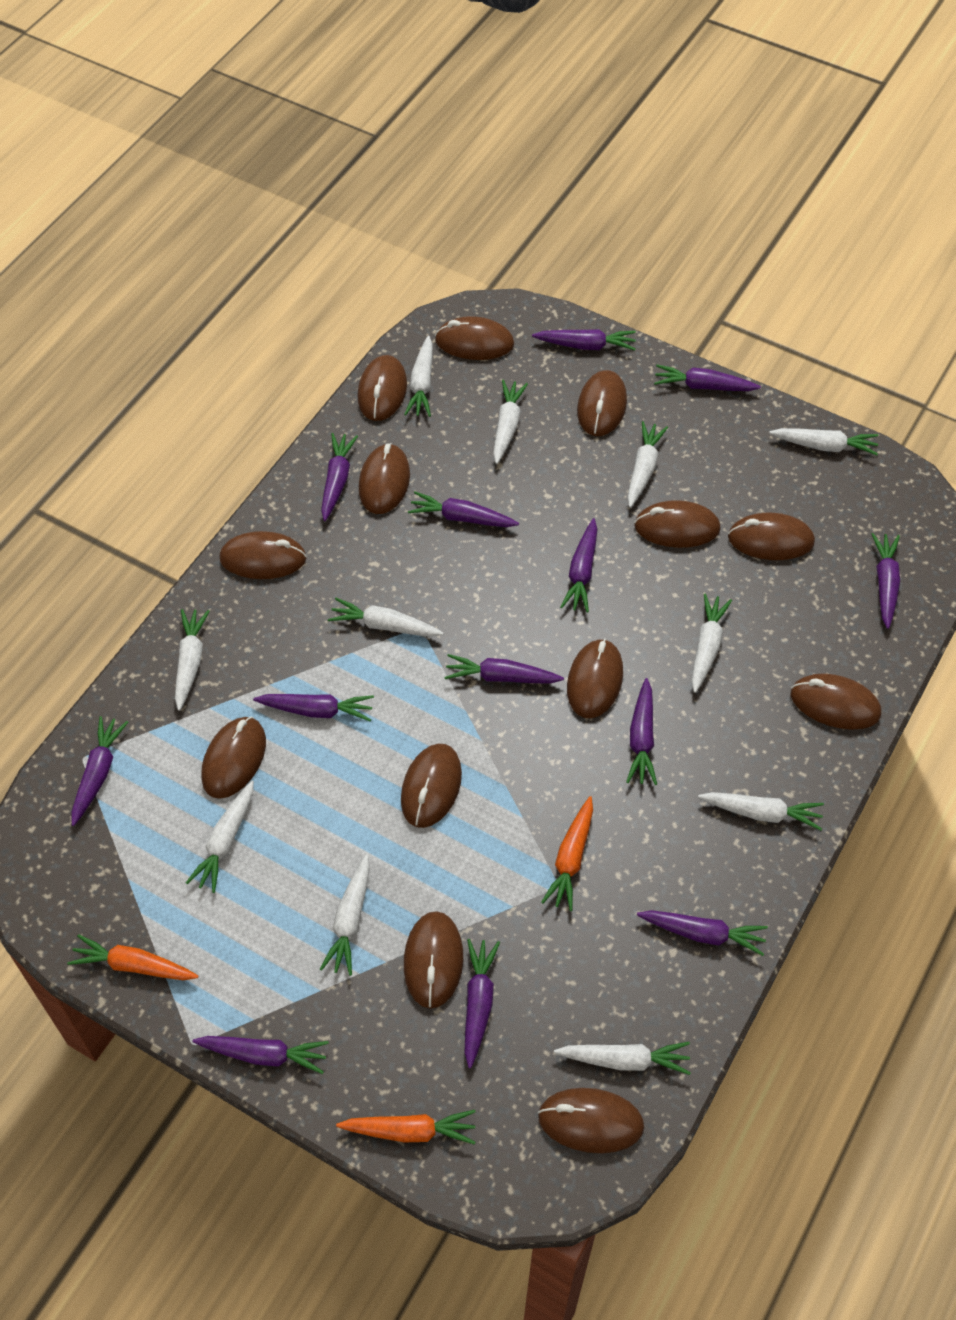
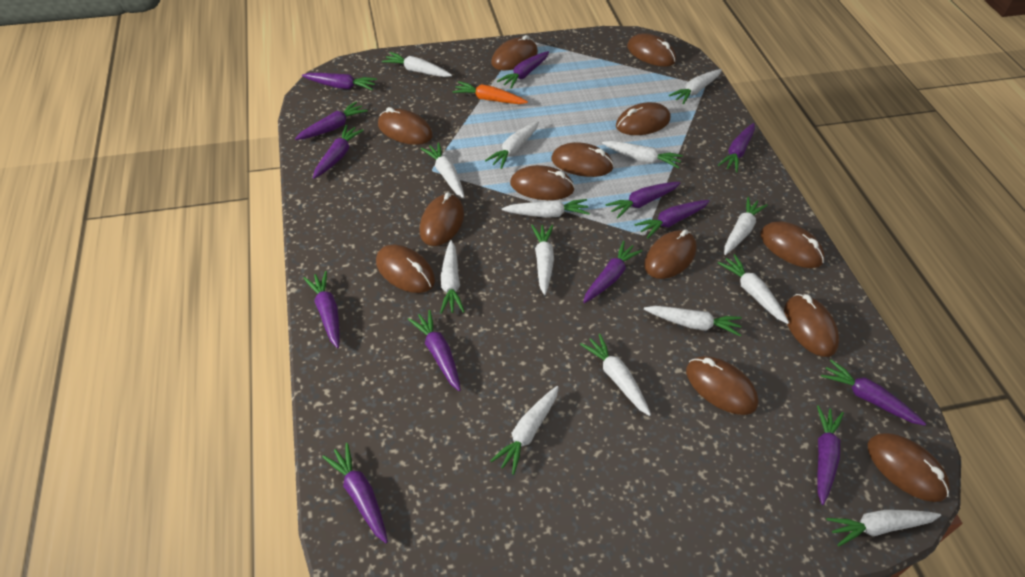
orange carrot: [67,934,199,980] [336,1110,476,1145] [541,796,593,911] = 3 -> [453,81,528,104] = 1
white carrot: [175,609,209,711] [186,781,254,893] [320,854,370,976] [328,598,444,637] [404,336,433,417] [493,380,528,464] [554,1042,691,1075] [627,421,668,508] [691,593,732,693] [698,792,824,830] [769,428,878,455] = 11 -> [382,52,452,77] [421,143,464,198] [440,240,465,314] [485,121,539,169] [490,386,559,475] [502,199,590,218] [531,225,554,295] [580,334,651,416] [602,141,683,169] [644,306,742,337] [669,69,722,104] [718,254,789,324] [724,197,768,255] [826,510,941,546] = 14

